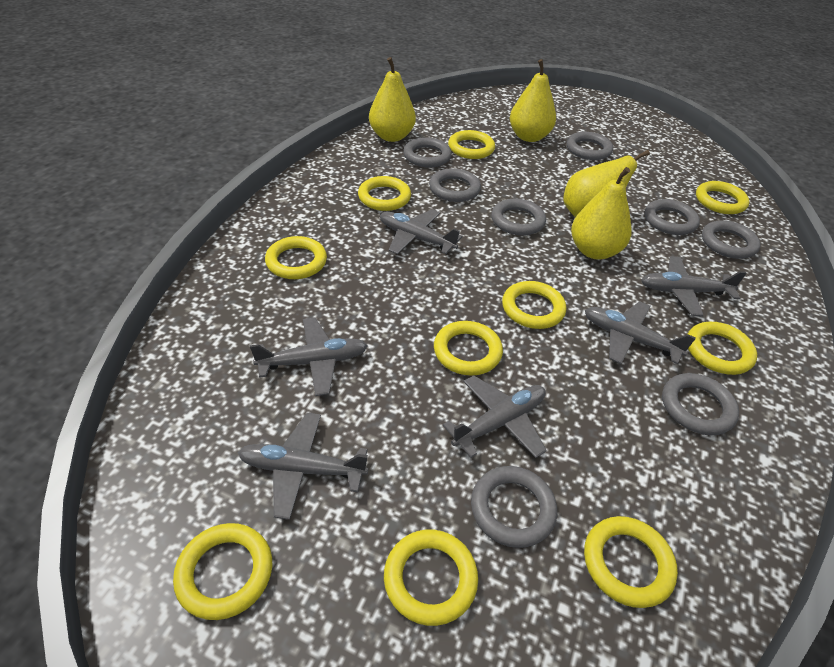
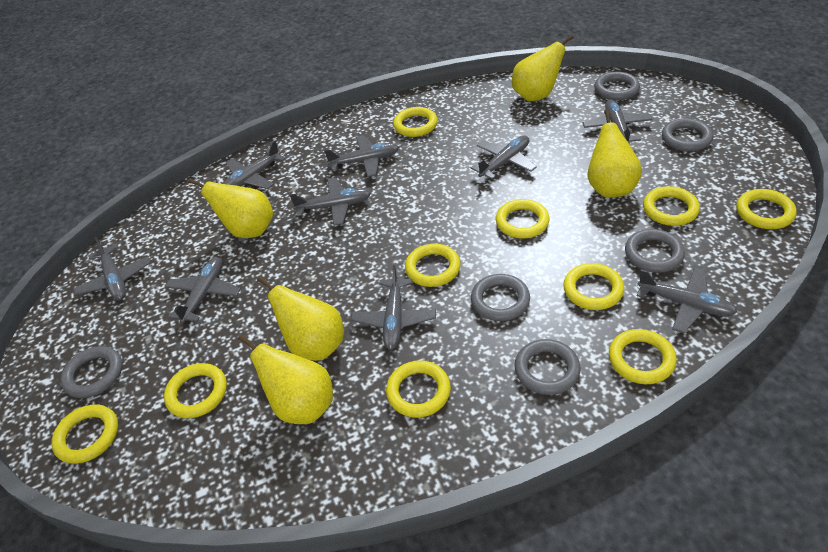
grey plane: [238,413,368,520] [250,317,368,396] [380,209,462,255] [443,376,547,458] [585,301,696,364] [641,256,747,316] = 6 -> [73,237,151,300] [165,257,241,324] [223,141,285,189] [290,177,371,226] [324,135,399,177] [351,265,436,350] [471,136,537,180] [583,99,653,144] [637,268,737,333] = 9
grey ring: [403,137,452,168] [429,168,481,202] [471,466,557,548] [492,199,546,235] [567,132,613,160] [644,199,700,235] [662,373,739,435] [702,220,760,259] = 8 -> [60,346,122,398] [471,274,530,321] [515,339,581,395] [594,72,640,100] [625,229,685,273] [662,118,713,152] = 6
yellow pear: [369,57,416,142] [510,59,556,142] [563,150,650,217] [571,167,632,259] = 4 -> [188,178,273,238] [238,334,333,424] [257,276,344,361] [512,35,574,101] [587,109,642,198] = 5

